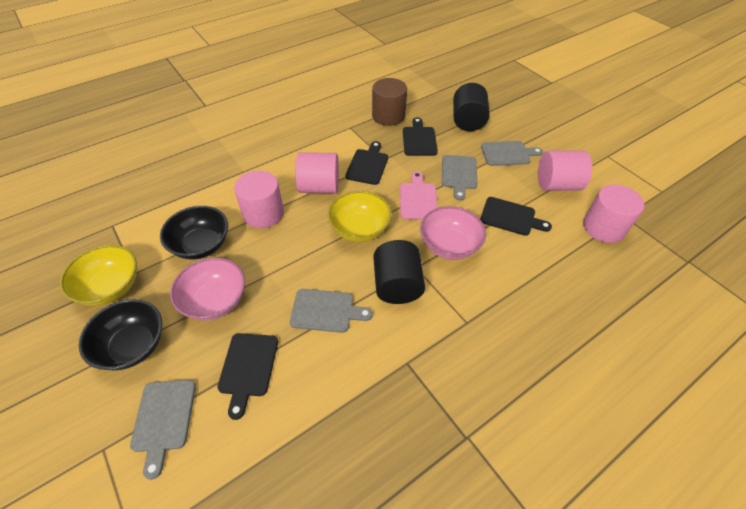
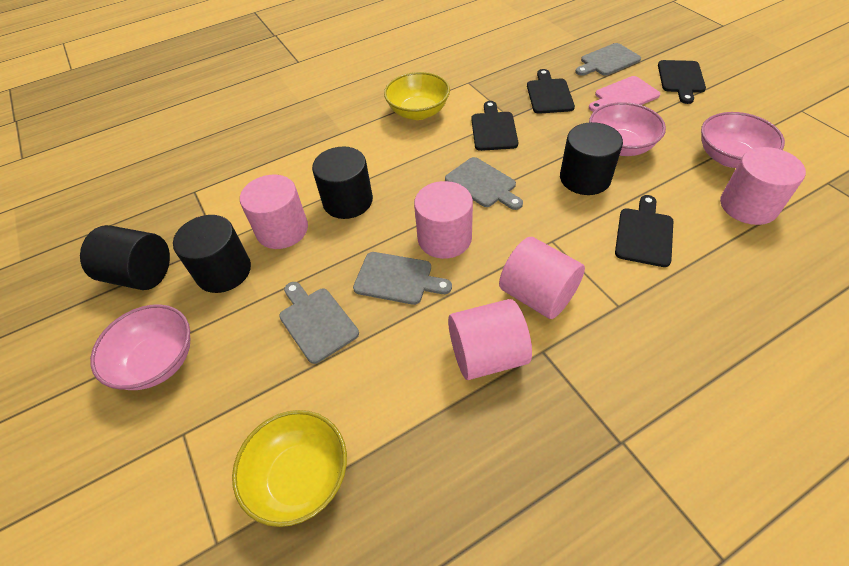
black bowl: [79,299,162,370] [160,206,228,259] = 2 -> none = 0
black cylinder: [373,240,425,304] [453,83,490,131] = 2 -> [80,225,170,290] [173,215,251,293] [312,146,373,219] [560,122,623,195] = 4
brown cylinder: [372,78,407,126] = 1 -> none = 0
pink bowl: [170,257,245,321] [420,206,486,260] = 2 -> [90,304,190,390] [589,102,666,156] [701,112,785,168] = 3
pink cylinder: [234,171,284,228] [295,152,339,193] [538,150,592,191] [583,184,644,243] = 4 -> [240,174,308,249] [414,181,473,259] [448,299,532,380] [499,237,585,319] [720,147,806,225] = 5

